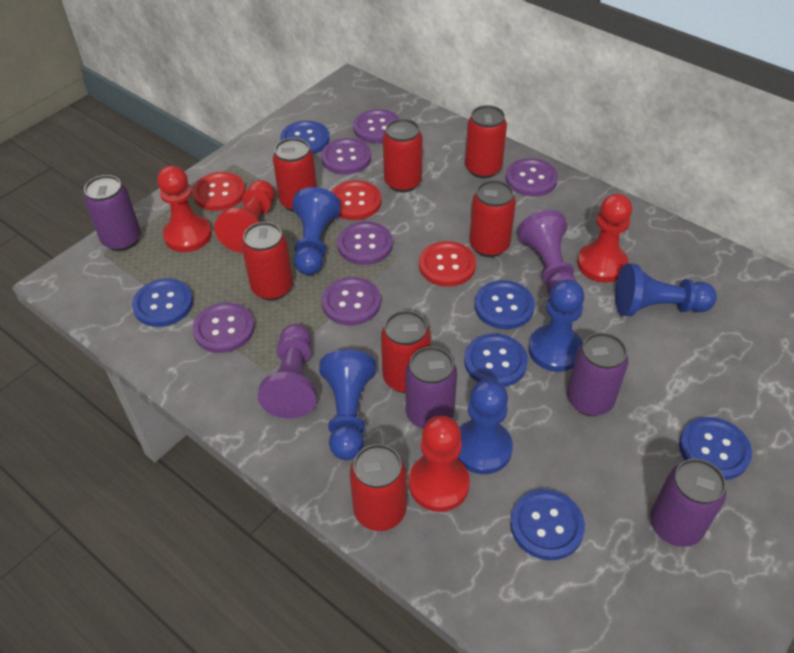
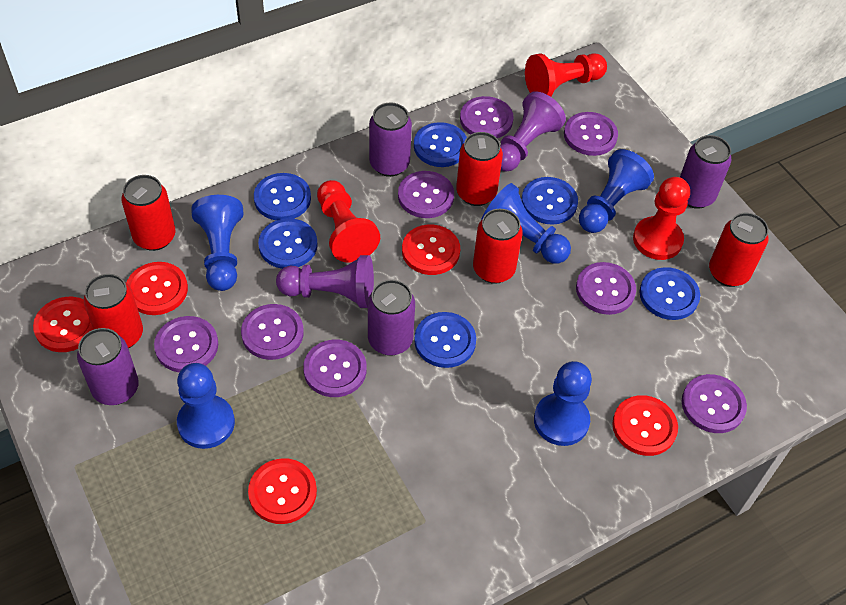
purple button: [192,302,255,353] [321,138,371,175] [322,277,381,325] [337,222,393,265] [353,109,400,143] [506,158,558,196] = 6 -> [154,316,218,372] [241,304,304,360] [303,340,367,397] [398,171,454,218] [460,96,514,138] [564,112,618,156] [576,262,636,315] [682,374,747,433] = 8
red button: [192,172,246,211] [331,180,381,220] [419,241,476,287] = 3 -> [33,297,94,352] [127,262,188,315] [248,458,317,524] [402,224,460,275] [612,395,678,456] = 5
red can: [242,222,293,301] [273,138,317,212] [350,444,406,531] [381,311,431,393] [383,119,423,193] [465,105,507,179] [469,180,516,257] = 7 -> [84,274,143,348] [121,175,176,251] [456,132,503,206] [473,209,523,284] [709,213,769,287] = 5
red pawn: [157,166,212,252] [214,180,275,253] [409,416,470,512] [577,194,632,283] = 4 -> [317,180,380,263] [525,53,607,97] [633,177,690,260] = 3

